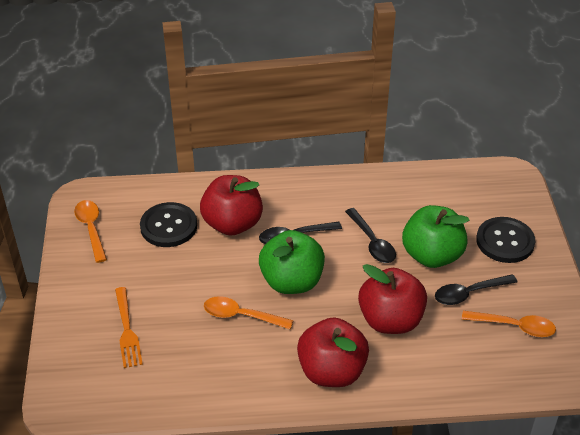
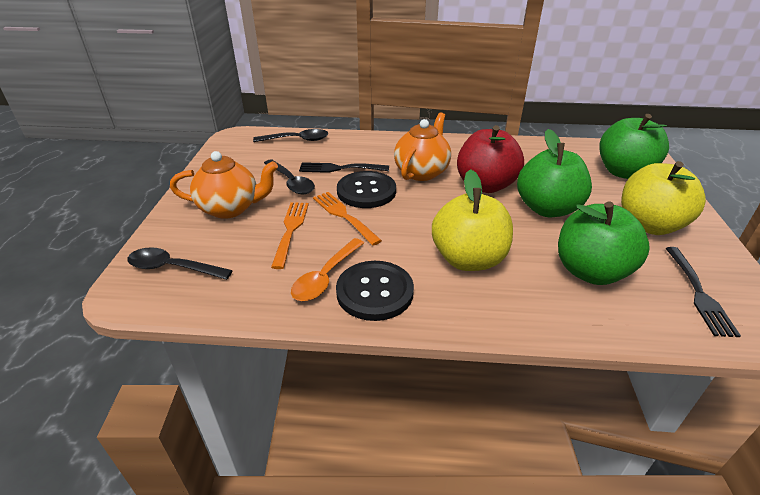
black fork: none = 0 -> [299,162,389,173] [666,247,741,337] = 2
green apple: [259,230,325,294] [402,205,470,268] = 2 -> [517,129,592,217] [558,202,650,285] [599,114,669,179] = 3
orange fork: [115,287,143,368] = 1 -> [271,202,309,269] [313,192,382,246] = 2
orange spoon: [74,200,107,263] [204,296,294,329] [462,311,556,337] = 3 -> [291,238,364,301] = 1
orange teapot: none = 0 -> [170,151,278,219] [394,112,451,181] = 2
red apple: [200,175,263,236] [297,317,369,387] [358,264,427,334] = 3 -> [457,125,524,193] = 1
yellow apple: none = 0 -> [432,169,513,271] [621,161,706,235] = 2

